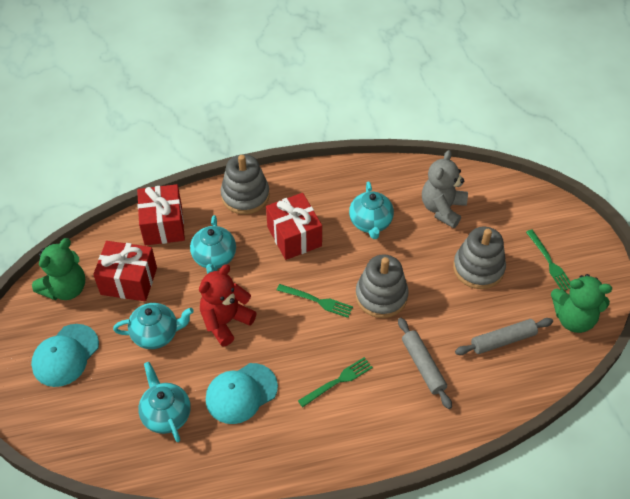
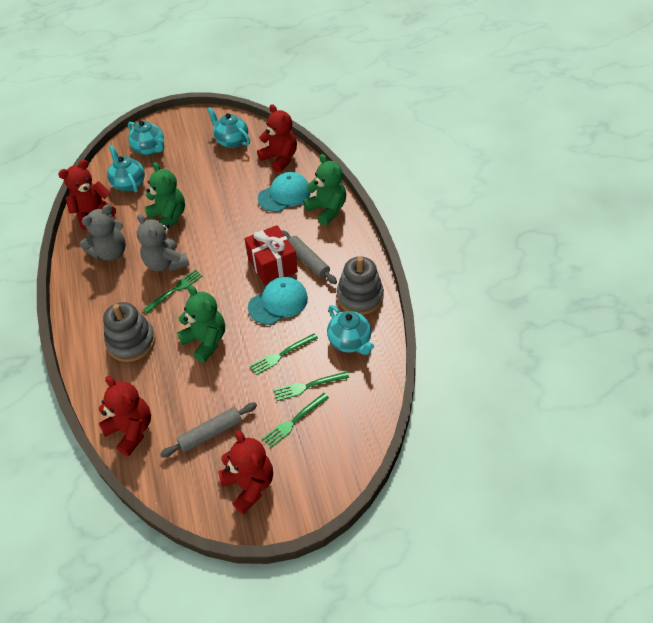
green fork: [277,284,353,318] [298,357,373,407] [526,230,571,290] = 3 -> [143,270,203,313] [250,333,318,375] [262,393,329,448] [273,371,349,401] = 4
green teddy bear: [32,238,85,300] [551,274,612,333] = 2 -> [144,162,185,229] [177,285,225,363] [303,154,346,226] = 3
grey stacking toy: [221,154,270,215] [355,254,409,318] [453,227,506,289] = 3 -> [103,302,156,362] [337,257,384,315] = 2
grey teddy bear: [422,150,468,228] = 1 -> [80,204,126,261] [137,214,189,272] = 2
red gift: [93,241,157,301] [137,184,185,246] [266,193,322,260] = 3 -> [244,225,298,286] = 1
red teddy bear: [199,264,257,347] = 1 -> [58,160,116,230] [99,376,151,456] [218,430,273,514] [257,104,297,173] = 4

